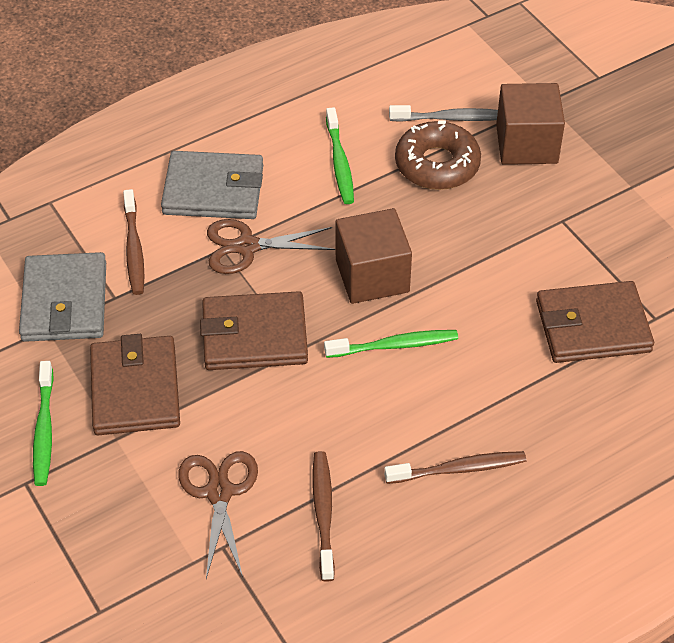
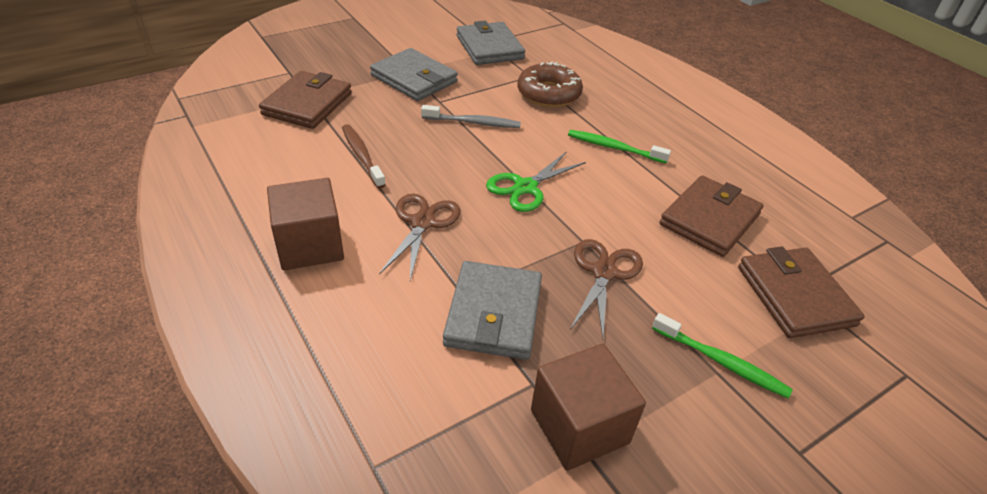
brown toothbrush: [123,189,144,295] [312,451,335,582] [384,451,526,484] = 3 -> [342,124,386,189] = 1
green scissors: none = 0 -> [486,151,586,212] = 1
green toothbrush: [33,361,54,486] [324,330,458,358] [326,107,354,204] = 3 -> [568,130,671,163] [652,313,793,398] = 2
grey wallet: [19,252,106,342] [161,151,263,219] = 2 -> [370,48,458,101] [443,261,542,360] [457,21,525,65] = 3

